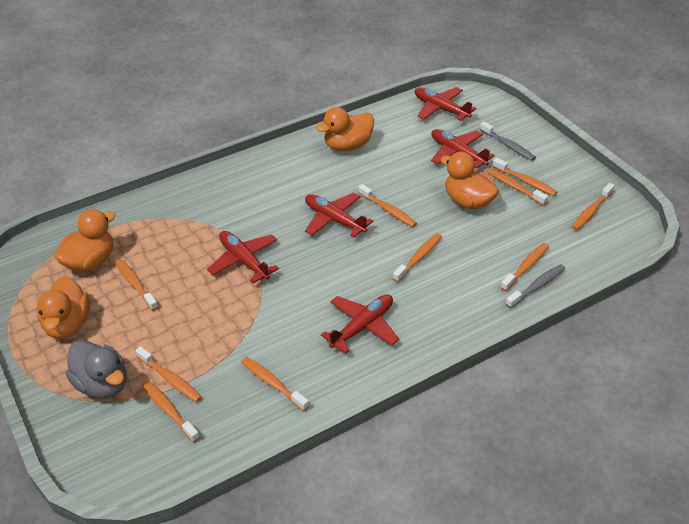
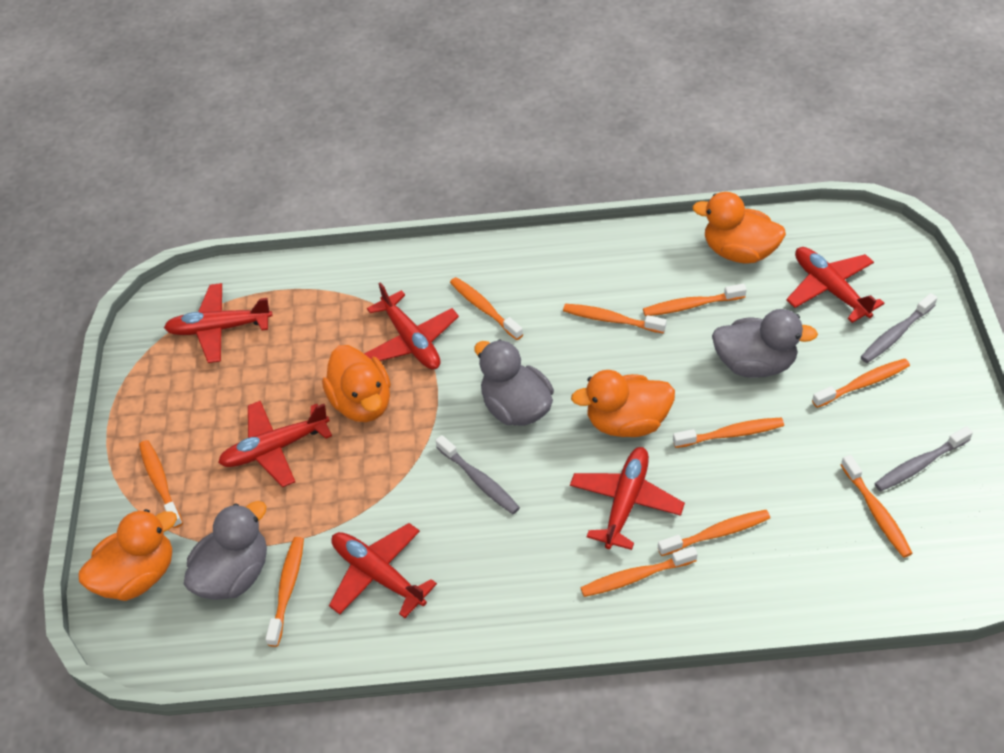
grey duck: [66,340,126,399] = 1 -> [184,501,267,600] [474,339,554,426] [712,309,818,378] = 3
grey toothbrush: [480,121,536,161] [505,264,565,308] = 2 -> [435,435,520,514] [861,293,937,363] [874,426,973,491] = 3
red plane: [207,231,279,283] [305,192,373,237] [321,294,399,354] [415,87,476,121] [431,129,495,169] = 5 -> [164,283,273,363] [218,401,332,487] [329,523,437,618] [364,282,459,369] [570,447,685,550] [786,247,884,323] = 6

